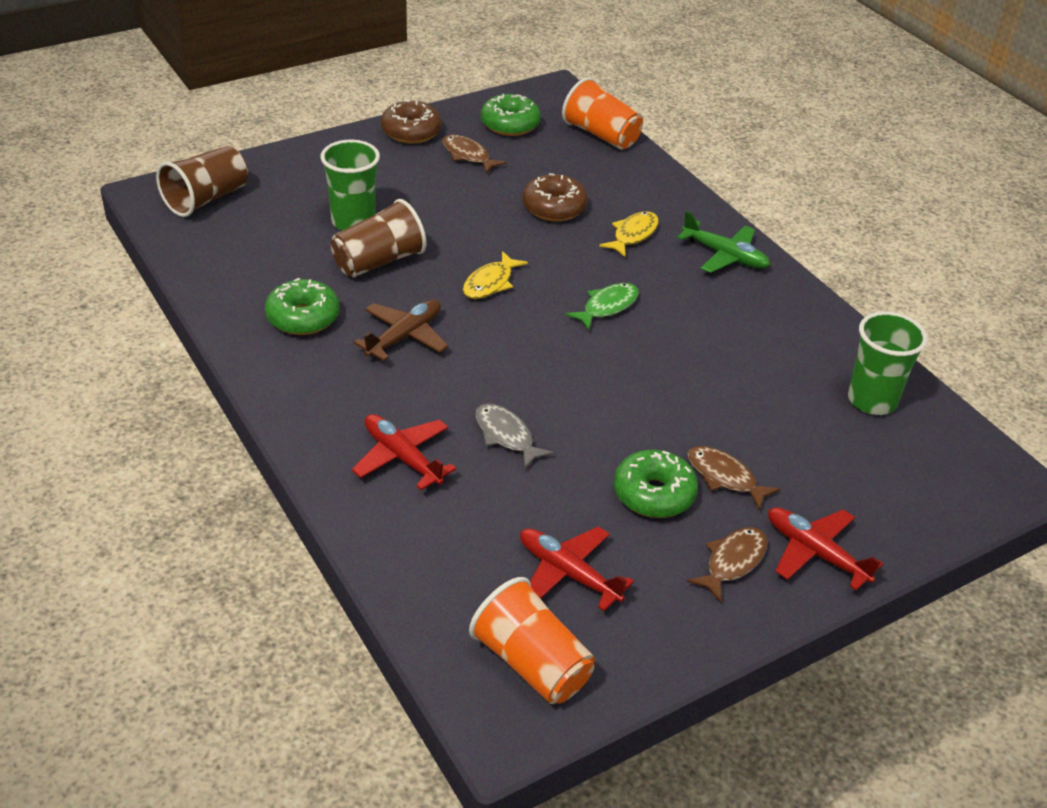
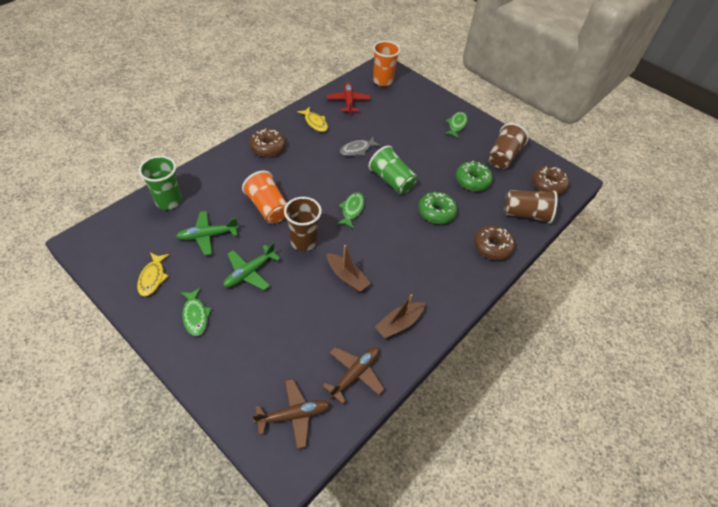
brown boat: none = 0 -> [327,245,371,292] [375,294,425,339] = 2
brown cup: [156,146,248,217] [331,199,427,278] = 2 -> [284,197,322,251] [488,123,528,169] [504,190,558,223] = 3
brown donut: [381,100,442,144] [522,173,588,221] = 2 -> [249,128,286,157] [474,225,515,260] [532,166,570,195] = 3
brown fish: [442,135,506,173] [687,446,780,509] [687,527,767,603] = 3 -> none = 0
brown plane: [354,299,448,361] = 1 -> [252,379,330,449] [322,347,385,405] = 2
green donut: [265,278,340,335] [481,94,541,136] [614,450,698,518] = 3 -> [418,192,457,224] [456,161,493,191] = 2
green fish: [565,283,639,330] = 1 -> [180,287,212,336] [337,192,365,229] [445,112,468,138] = 3
green plane: [677,211,770,273] = 1 -> [176,211,238,255] [223,243,280,290] = 2
red plane: [352,414,456,490] [520,526,634,611] [768,507,883,591] = 3 -> [327,82,371,114] = 1

